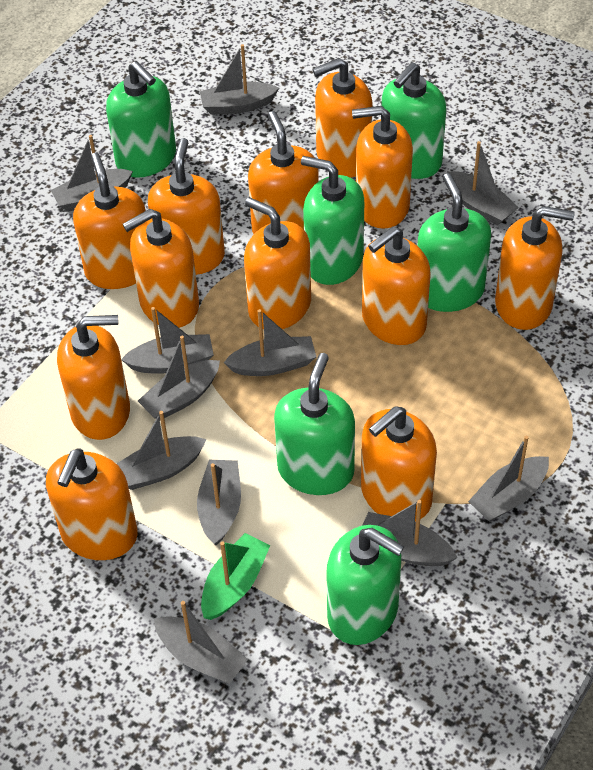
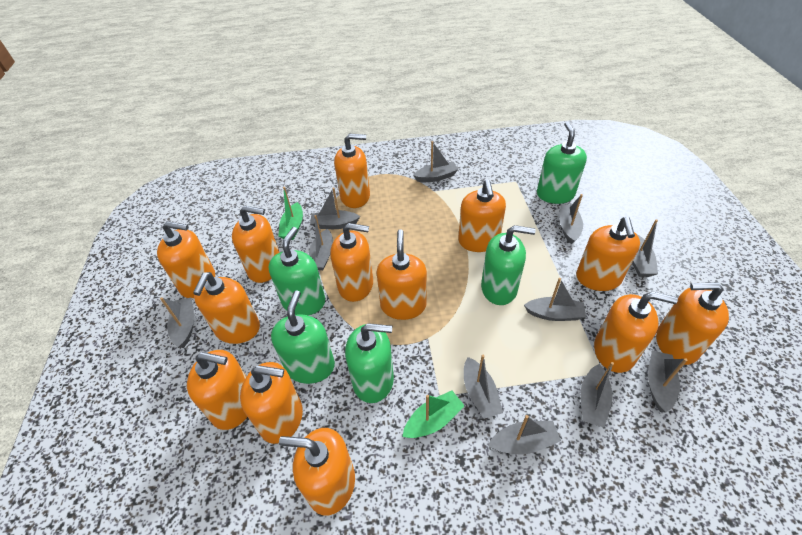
green boat: [201,533,270,620] = 1 -> [278,187,303,240] [402,391,465,438] = 2
green soap dispenser: [106,61,176,178] [274,353,355,495] [301,156,364,285] [326,525,404,645] [381,62,446,179] [417,173,491,312] = 6 -> [269,227,325,315] [271,290,335,384] [345,323,394,403] [481,225,536,305] [537,122,587,204] = 5
orange soap dispenser: [46,449,138,560] [57,315,130,440] [73,153,145,289] [123,209,199,328] [148,138,225,275] [244,197,311,329] [248,111,319,234] [312,58,373,178] [352,106,413,229] [361,406,437,522] [362,227,431,345] [495,206,575,330] = 12 -> [157,221,215,298] [187,350,247,430] [193,272,260,344] [232,206,280,283] [240,362,303,444] [279,428,355,515] [330,223,373,302] [334,134,370,208] [376,229,427,320] [458,179,506,252] [576,217,640,291] [594,292,678,373] [656,282,729,365] = 13

